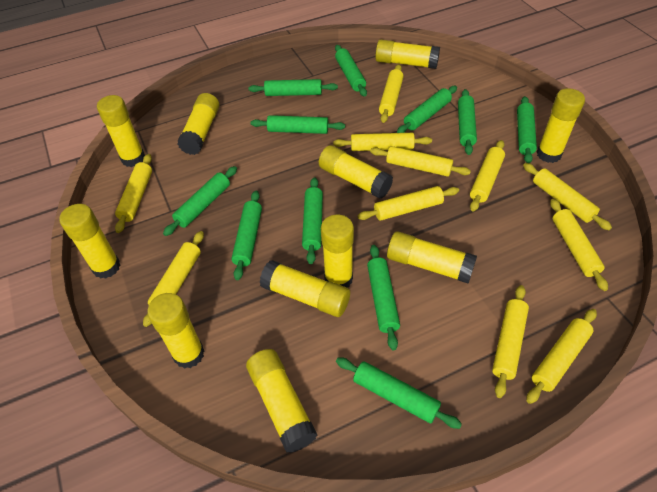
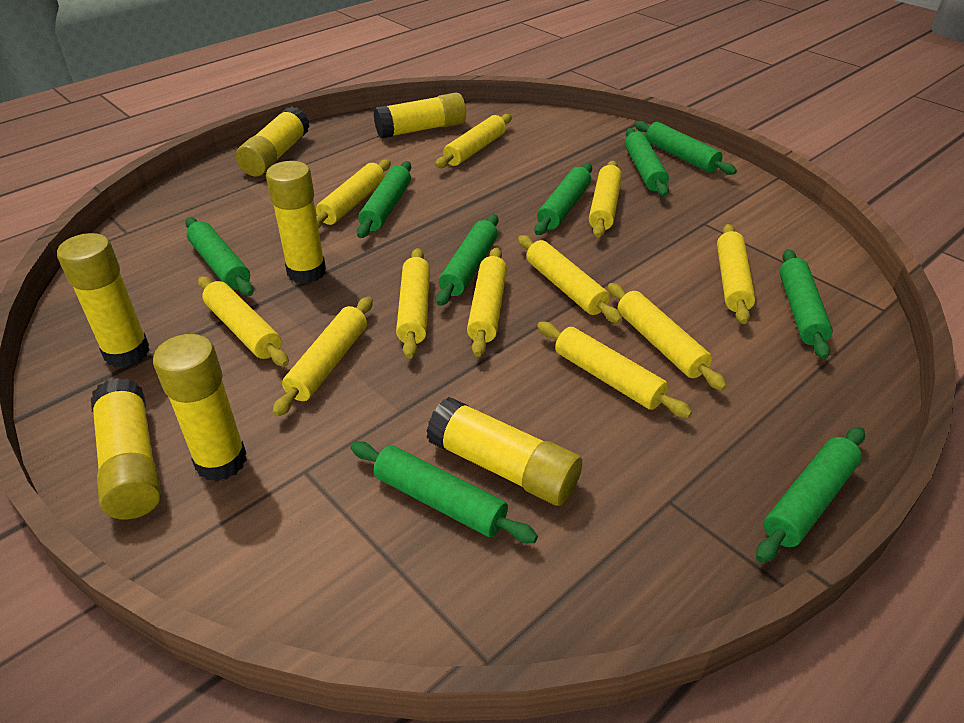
green rolling pin: [163,166,237,236] [231,191,262,280] [248,79,338,96] [251,115,345,134] [302,177,323,264] [335,45,367,97] [336,357,462,429] [367,245,400,350] [397,86,457,133] [458,89,477,155] [517,96,537,163] = 11 -> [185,217,253,296] [351,441,538,543] [357,161,411,238] [436,214,498,306] [535,163,592,235] [625,128,669,197] [634,121,737,175] [756,427,865,563] [779,249,833,359] = 9
yellow glue stick: [59,204,120,279] [97,95,145,167] [147,293,204,369] [178,93,219,155] [246,349,318,453] [260,260,350,317] [319,145,393,199] [321,214,354,288] [375,40,440,69] [387,231,477,283] [537,88,585,163] = 11 -> [57,233,150,367] [91,378,161,519] [153,334,247,481] [236,106,310,177] [266,161,326,284] [374,92,466,138] [426,397,582,506] = 7

